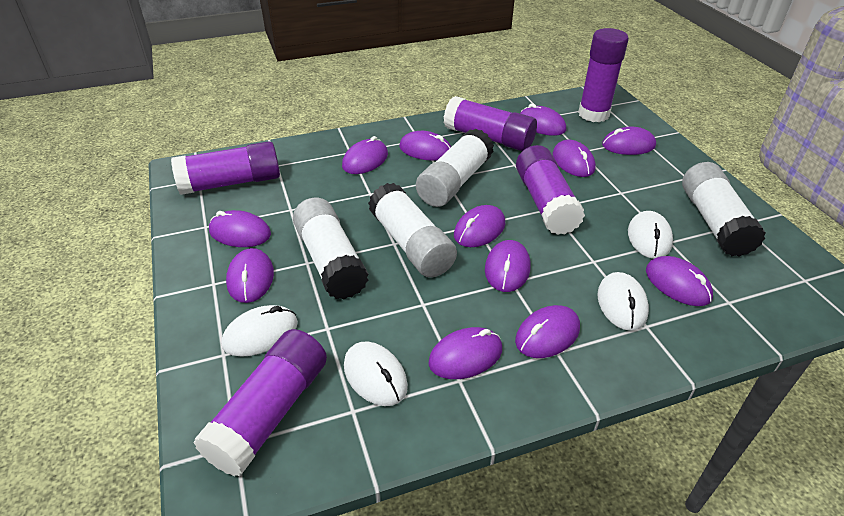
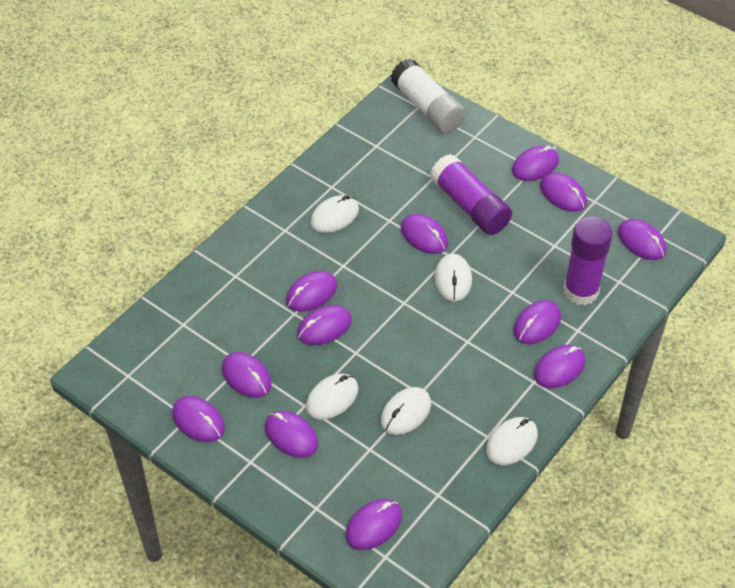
purple glue stick: [171,142,280,195] [193,329,327,477] [444,96,537,151] [516,145,585,235] [578,28,629,122] = 5 -> [430,154,512,235] [564,216,613,305] = 2
white glue stick: [293,198,369,299] [368,183,457,278] [416,128,494,207] [682,162,766,257] = 4 -> [391,59,465,133] = 1
white mouse: [222,305,298,357] [344,341,408,406] [597,272,649,331] [628,211,673,259] = 4 -> [306,374,358,420] [310,195,359,233] [381,387,431,435] [434,254,472,302] [486,417,538,465] = 5

